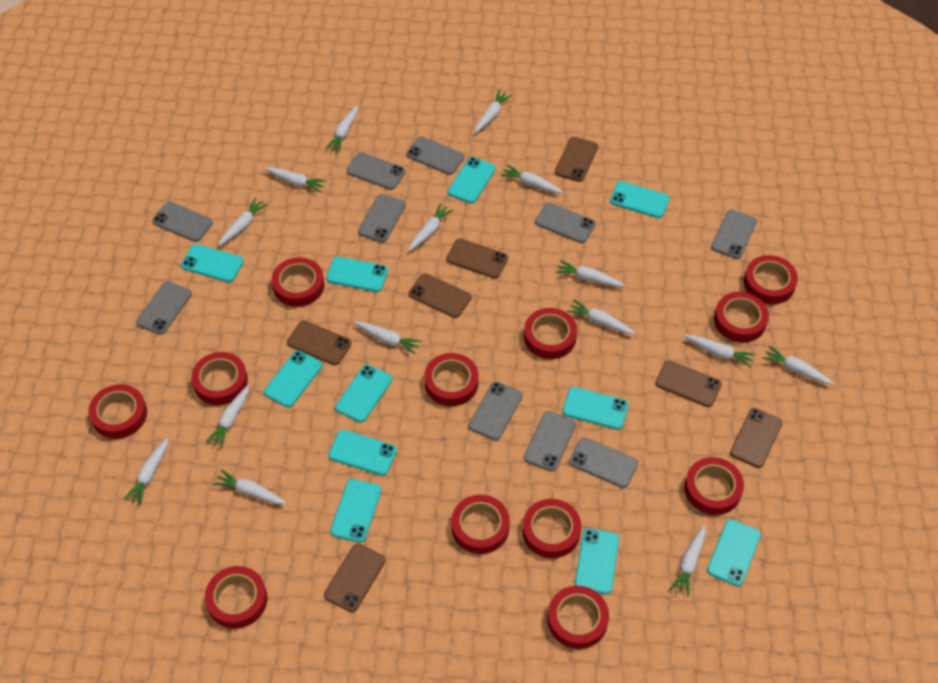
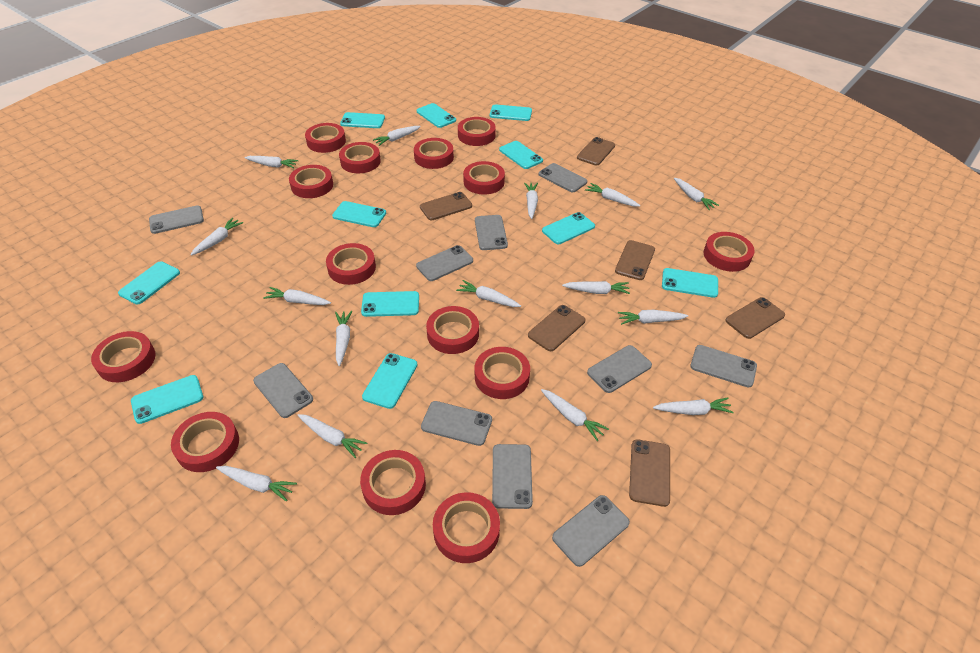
brown phone: [287,320,352,365] [324,544,385,612] [409,273,471,318] [446,238,508,279] [555,137,598,182] [655,360,722,407] [730,408,783,468] = 7 -> [420,192,472,220] [528,305,585,351] [577,137,615,165] [615,240,655,280] [629,439,670,507] [725,297,785,339] = 6
red tape: [88,384,147,439] [191,352,248,405] [205,566,268,629] [272,257,324,307] [424,353,479,406] [451,495,510,554] [522,499,581,558] [524,308,577,359] [547,586,609,649] [684,457,744,515] [714,292,769,342] [744,255,798,304] = 12 -> [91,331,156,382] [171,412,239,472] [289,165,333,198] [305,123,346,153] [326,243,376,285] [339,142,381,173] [360,450,426,515] [414,138,454,169] [426,306,479,354] [433,492,500,563] [458,117,496,146] [463,161,505,195] [475,347,530,399] [704,232,755,272] = 14

